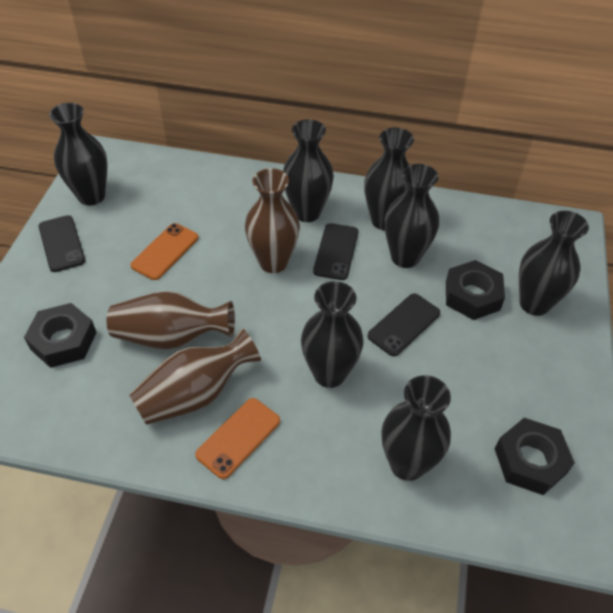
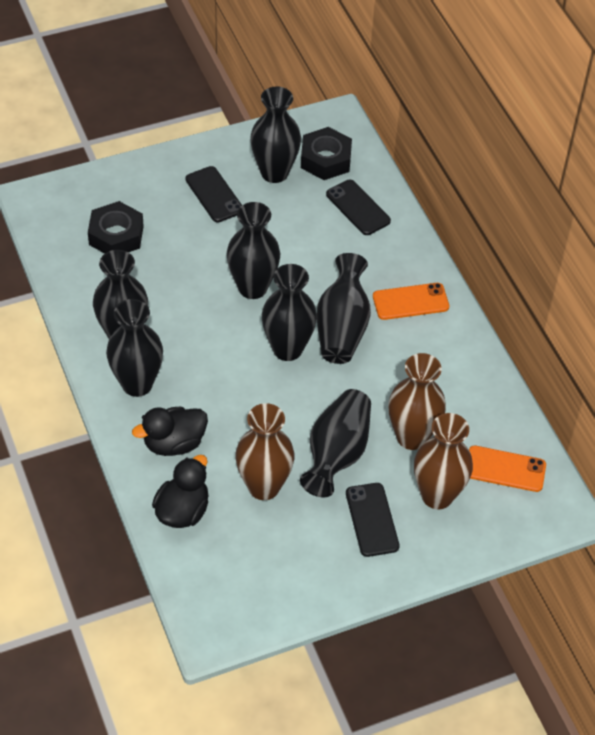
black duck: none = 0 -> [132,407,208,456] [152,455,208,528] = 2
black nut: [24,303,97,368] [446,260,505,320] [495,418,575,495] = 3 -> [88,201,144,253] [301,127,352,180] = 2

